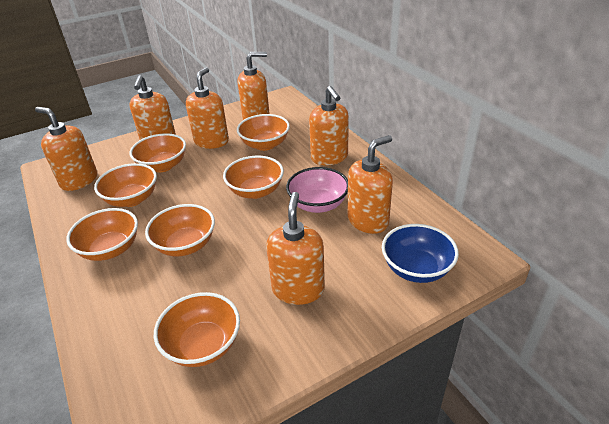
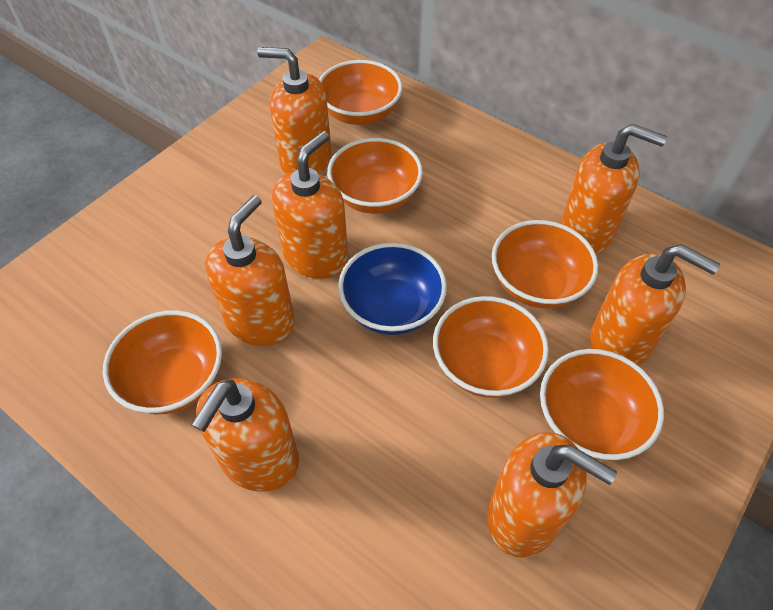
orange bowl: [66,208,138,261] [94,163,157,207] [130,133,186,172] [145,204,215,256] [154,292,240,367] [223,156,284,199] [237,114,290,151] = 7 -> [103,310,222,414] [319,60,402,125] [327,138,423,214] [433,296,549,398] [492,220,598,308] [540,349,664,460] = 6
pink bowl: [286,167,348,213] = 1 -> none = 0

